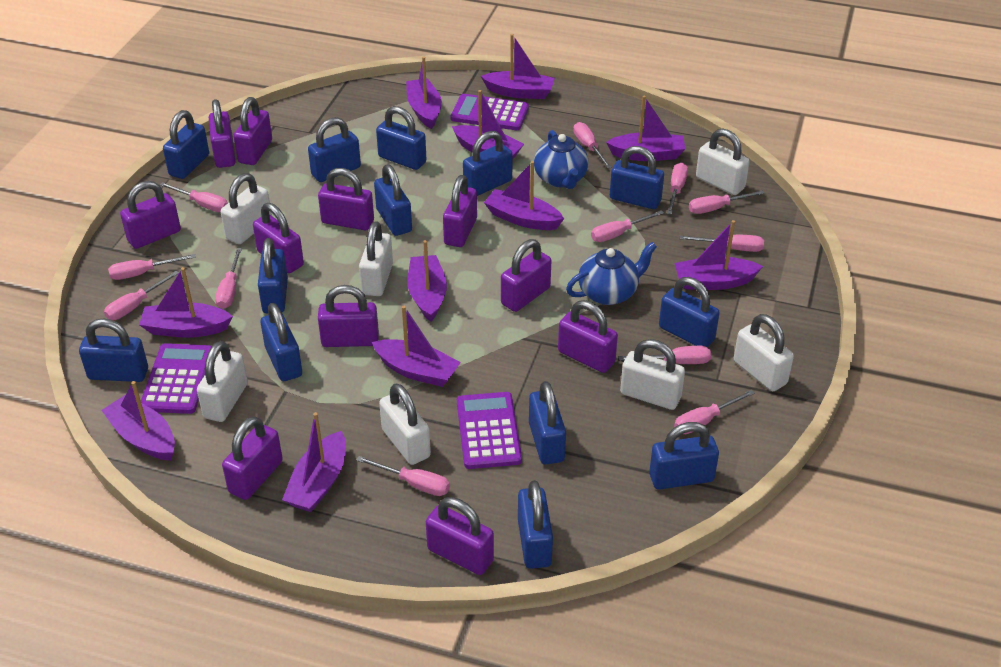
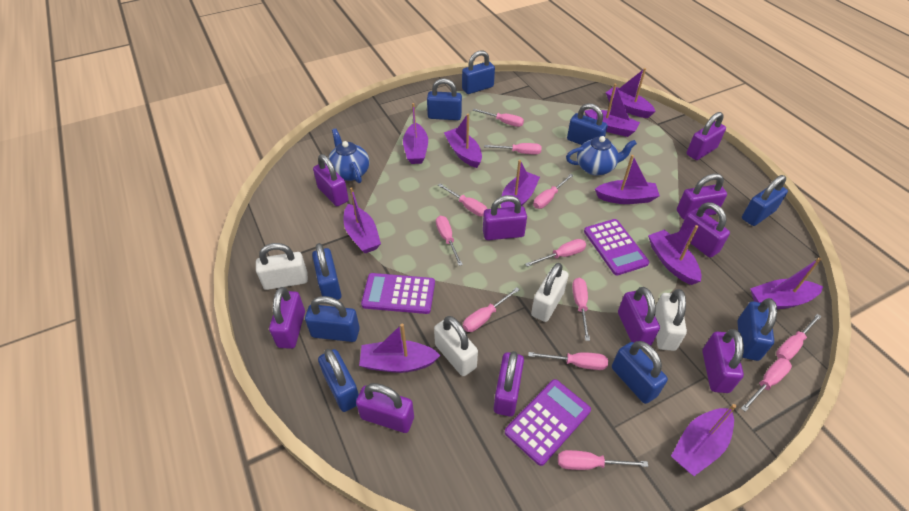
blue padlock: [79,318,148,382] [163,110,209,179] [258,238,288,314] [261,303,302,381] [308,117,361,182] [374,164,412,236] [376,106,427,170] [463,131,513,196] [518,480,553,569] [529,381,566,465] [610,146,664,209] [649,422,719,490] [659,277,720,347] = 13 -> [305,296,360,342] [312,243,341,300] [318,349,359,412] [427,78,462,120] [462,50,495,94] [567,103,608,145] [612,341,668,404] [737,298,777,361] [742,175,788,226] = 9
purple padlock: [120,181,181,249] [209,99,236,168] [222,416,283,500] [234,97,272,165] [253,203,304,273] [318,168,374,230] [318,285,379,347] [426,497,494,575] [443,175,477,247] [501,239,551,312] [558,300,618,373] = 11 -> [269,287,305,349] [313,154,349,206] [356,383,414,433] [483,195,527,240] [494,351,524,417] [618,287,660,346] [677,174,727,219] [679,202,730,258] [687,112,726,160] [702,329,744,393] = 10
white padlock: [197,341,248,422] [221,173,272,244] [359,221,393,296] [379,383,431,465] [620,339,685,410] [696,128,749,195] [734,314,794,391] = 7 -> [256,243,308,290] [434,316,478,376] [531,263,569,322] [655,289,687,351] = 4

